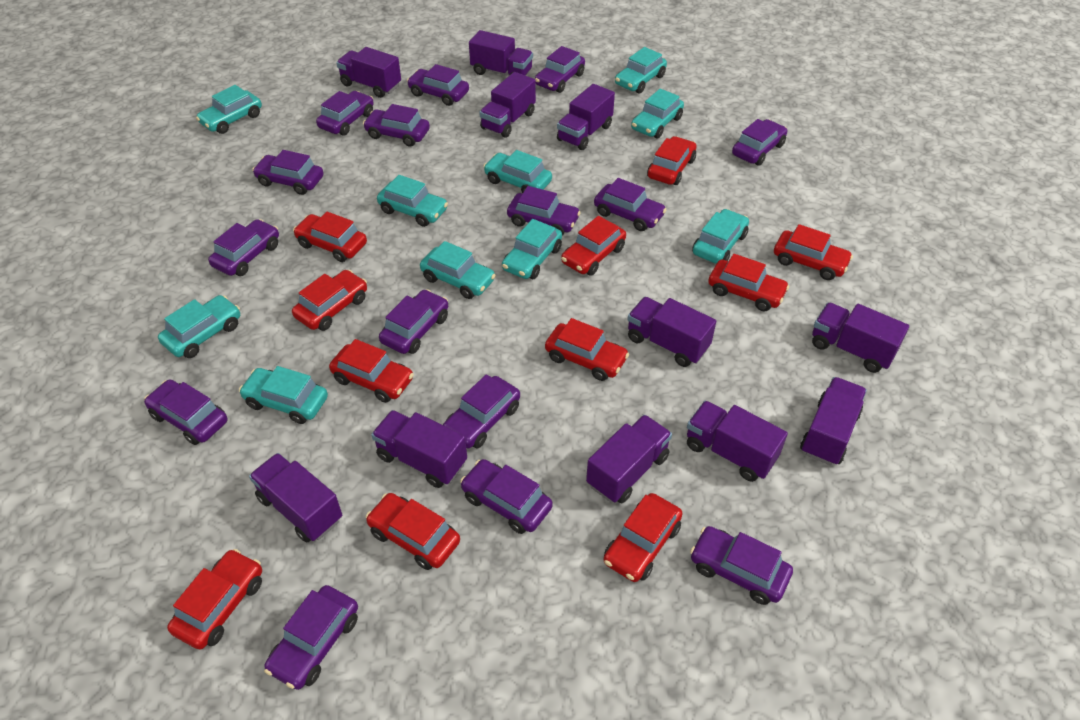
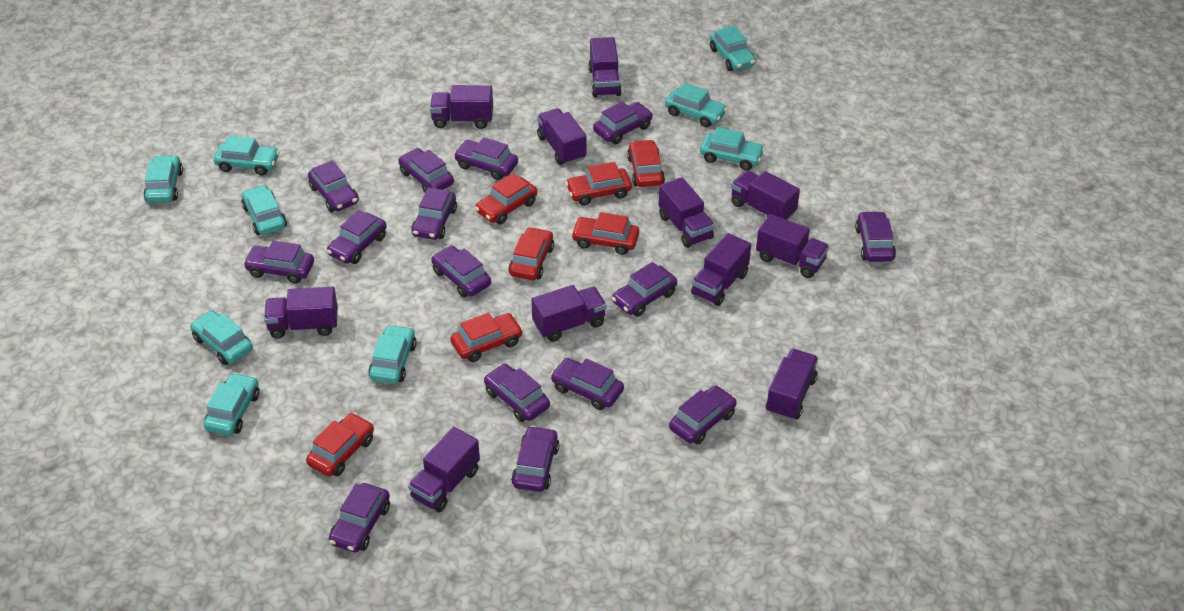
red car: [167,549,262,650] [292,270,367,331] [293,212,367,262] [329,339,414,403] [366,493,460,570] [545,318,629,381] [561,216,626,276] [604,493,682,582] [647,136,696,185] [708,254,789,311] [774,224,853,280] = 11 -> [306,413,374,477] [450,313,523,362] [475,173,537,224] [508,227,554,280] [565,162,632,206] [571,212,639,255] [627,139,665,187] = 7
turquoise car: [158,295,240,358] [196,85,262,134] [239,366,328,424] [377,175,448,227] [420,241,496,299] [483,150,552,193] [502,219,562,279] [615,47,667,93] [631,89,684,138] [692,209,749,264] = 10 -> [144,155,183,203] [190,310,253,365] [204,373,260,435] [214,136,279,176] [241,185,287,235] [368,324,417,384] [665,83,728,128] [700,127,765,170] [710,25,756,71] = 9

